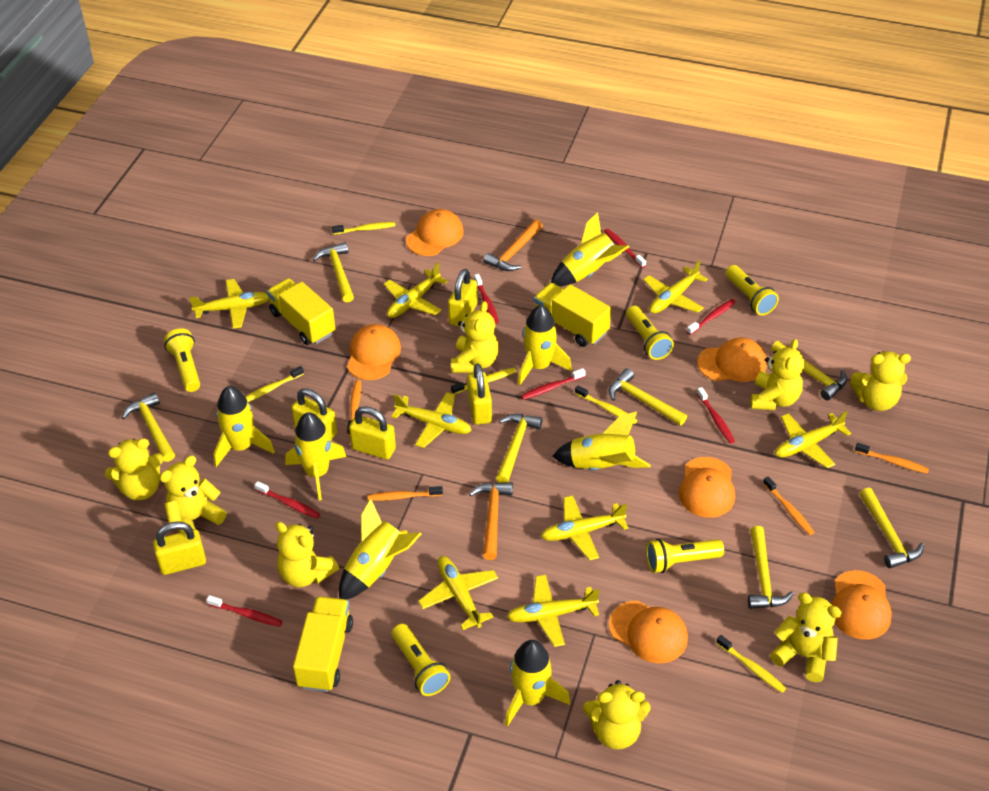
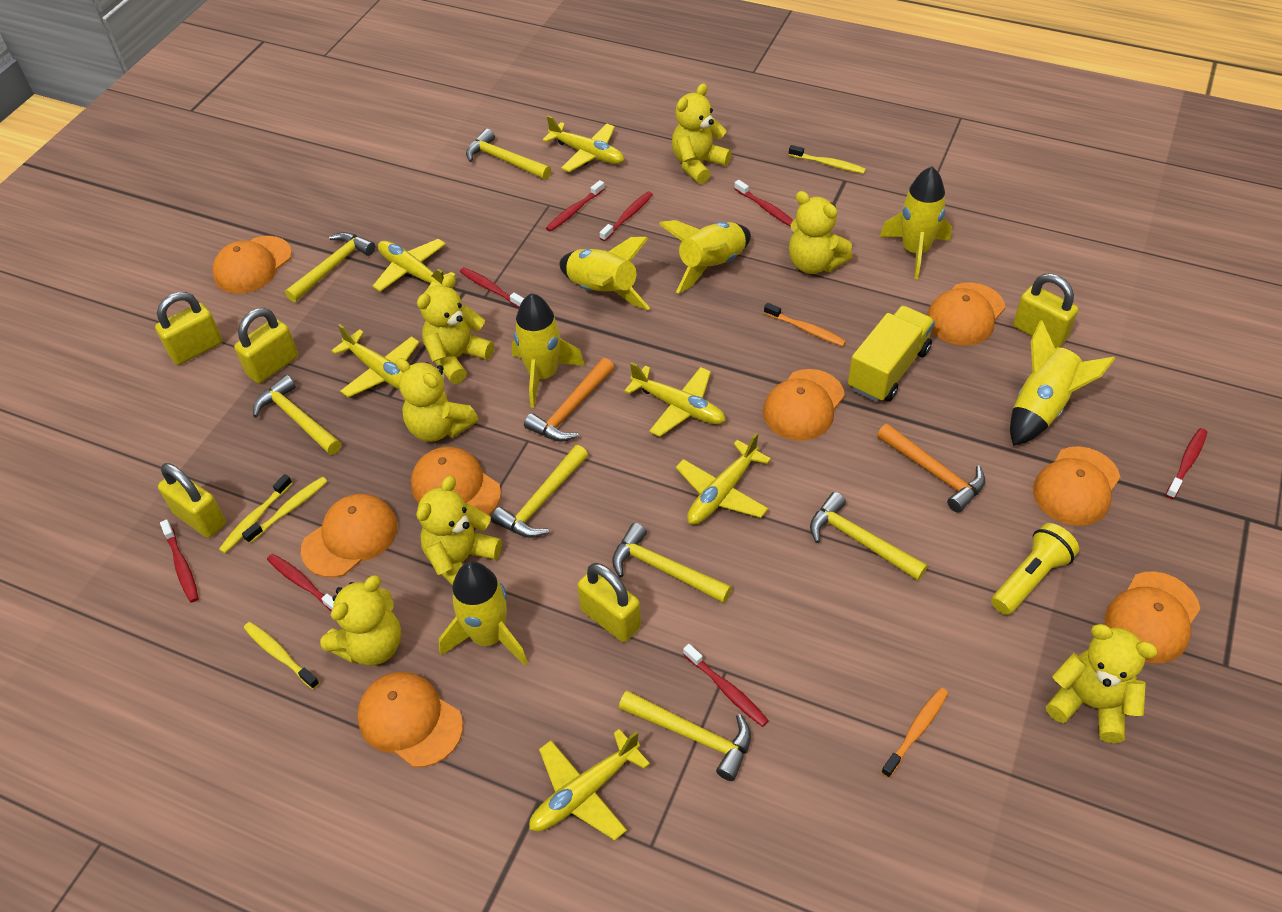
orange cap: [347,324,401,380] [406,209,464,256] [609,601,688,663] [679,457,735,518] [697,338,767,382] [831,570,892,640] = 6 -> [212,236,292,294] [301,494,397,578] [357,672,463,767] [411,447,501,515] [763,369,845,441] [927,282,1005,345] [1033,446,1120,526] [1105,571,1200,663] = 8
orange toothbrush: [347,380,361,436] [368,486,443,501] [763,476,814,535] [855,443,929,474] = 4 -> [764,303,846,346] [881,688,948,778] = 2
red toothbrush: [206,595,282,627] [255,481,320,519] [474,274,499,324] [521,368,586,400] [604,229,646,268] [687,299,736,335] [697,387,735,444] = 7 -> [160,519,199,603] [267,553,334,611] [460,267,524,308] [546,180,605,232] [600,192,653,241] [683,644,769,727] [734,180,793,227] [1166,428,1207,499] = 8
yellow flashlight: [164,328,200,392] [392,623,450,696] [626,306,674,360] [646,539,724,573] [725,265,779,315] = 5 -> [991,523,1079,615] = 1
yellow plane: [189,279,269,329] [384,263,448,318] [391,392,472,448] [418,556,498,630] [507,575,599,647] [541,495,628,561] [643,260,708,314] [775,411,851,468] = 8 -> [331,324,420,398] [373,239,456,292] [529,729,650,841] [542,116,624,172] [624,362,726,437] [676,433,771,525] = 6
yellow rocket: [213,386,275,467] [285,412,346,501] [339,498,421,600] [505,640,570,727] [518,305,572,386] [551,212,629,286] [552,412,651,470] = 7 -> [439,562,528,665] [512,293,585,408] [559,237,650,310] [659,220,751,294] [880,166,952,279] [1010,320,1115,446] = 6
yellow teddy bear: [105,438,164,500] [159,456,227,533] [275,522,339,587] [451,301,499,373] [583,680,651,750] [750,339,804,410] [770,592,842,682] [850,351,911,411] = 8 -> [320,575,401,666] [396,358,478,442] [417,274,494,384] [417,476,502,586] [672,83,732,184] [789,191,852,274] [1046,624,1157,743] = 7
yellow toothbrush: [246,366,304,402] [332,222,396,235] [451,368,517,394] [575,385,637,424] [716,635,786,693] = 5 -> [219,474,292,553] [242,477,327,544] [244,622,319,689] [789,145,866,174] = 4
yellow truck: [267,278,336,345] [293,596,353,692] [534,283,611,347] = 3 -> [848,306,935,402] = 1

